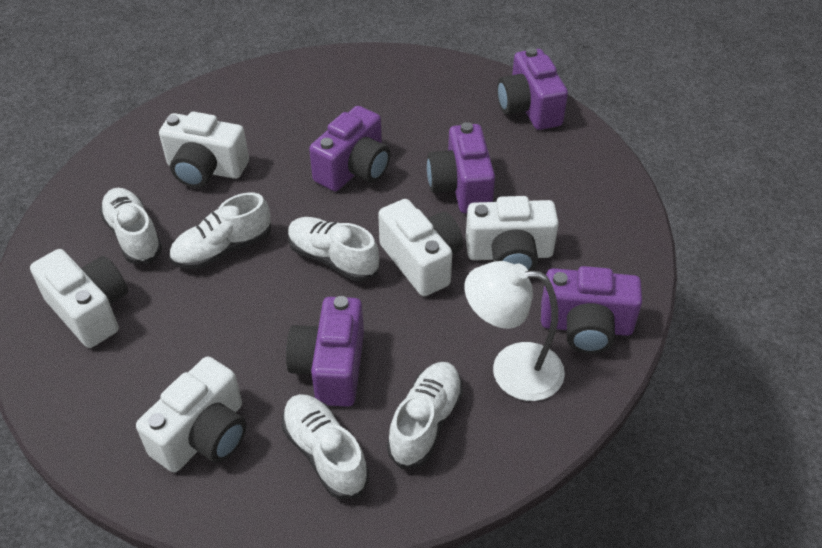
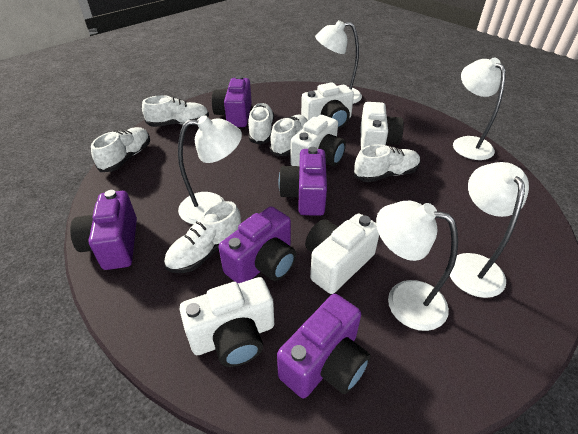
white lamp: [464,261,565,401] = 1 -> [178,115,242,224] [315,20,362,104] [376,201,458,331] [450,162,529,298] [453,57,506,160] = 5
white shoe: [99,188,163,264] [169,193,271,269] [282,394,369,499] [288,217,380,281] [387,362,463,469] = 5 -> [91,127,150,172] [142,95,209,127] [164,201,241,273] [248,103,274,145] [269,115,308,156] [354,144,420,182] = 6

